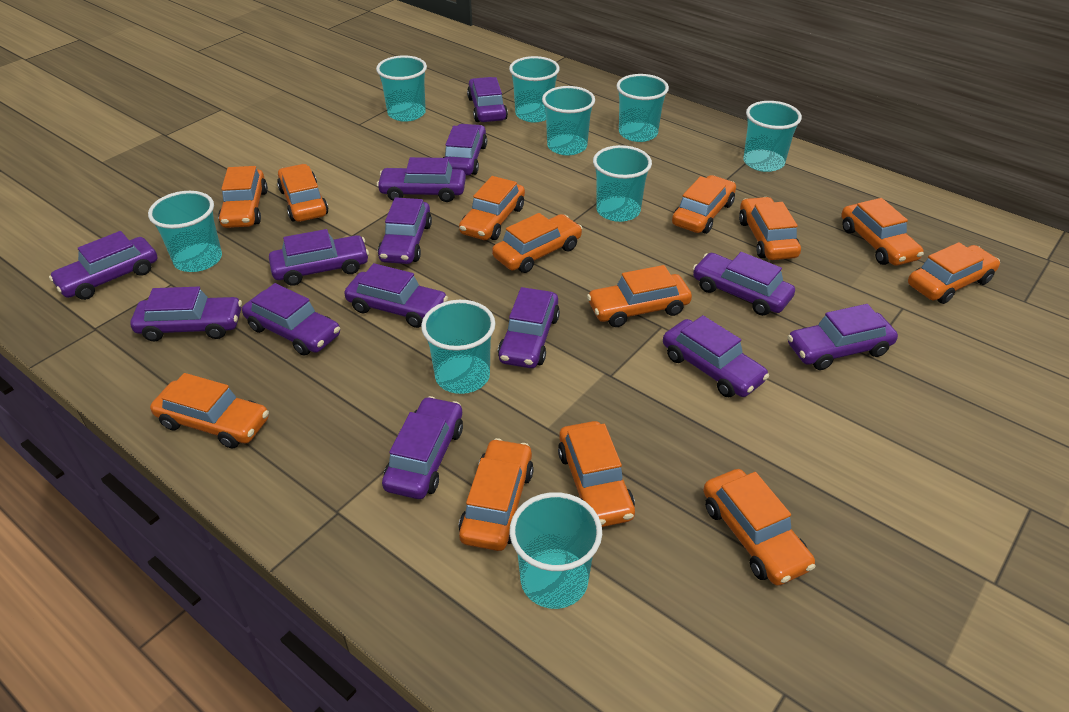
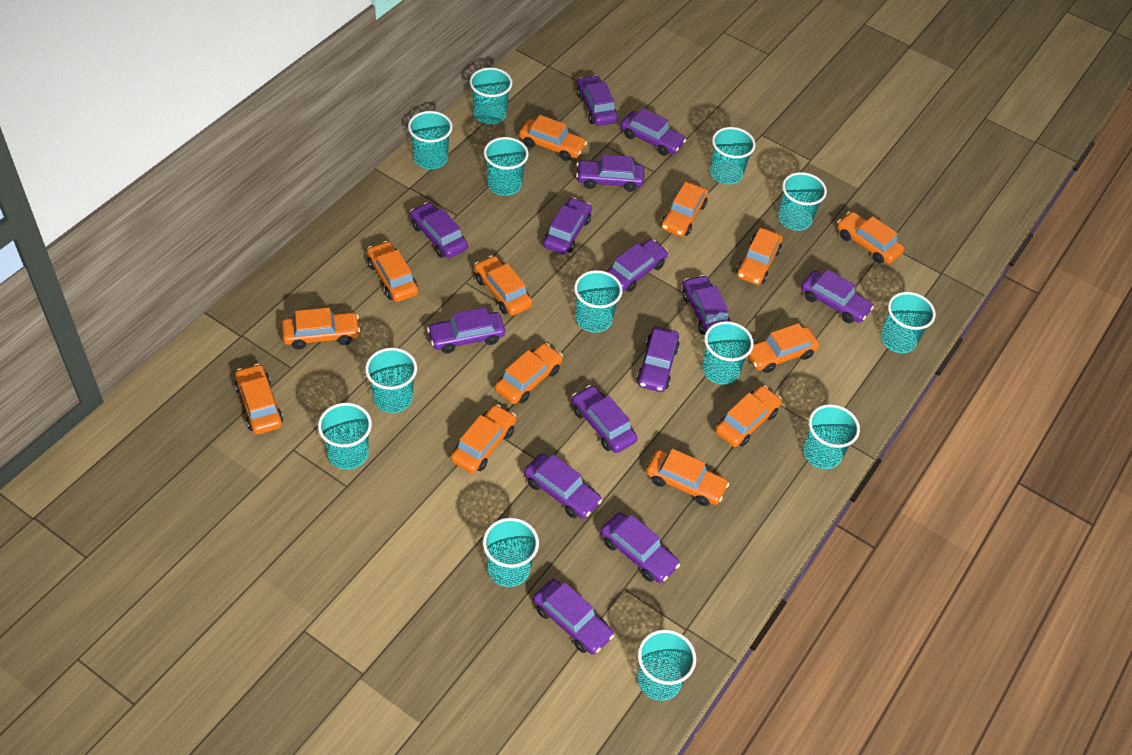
turquoise cup: [148,191,222,272] [376,55,427,122] [421,300,496,394] [509,56,560,122] [510,492,602,609] [542,86,595,155] [593,145,652,222] [616,74,669,142] [743,101,802,172] = 9 -> [318,403,372,470] [365,348,417,413] [408,111,453,169] [469,67,513,124] [483,518,539,587] [484,137,529,196] [574,270,622,333] [638,629,696,701] [702,321,754,385] [710,127,756,184] [778,172,827,231] [803,404,860,469] [881,292,936,353] = 13

